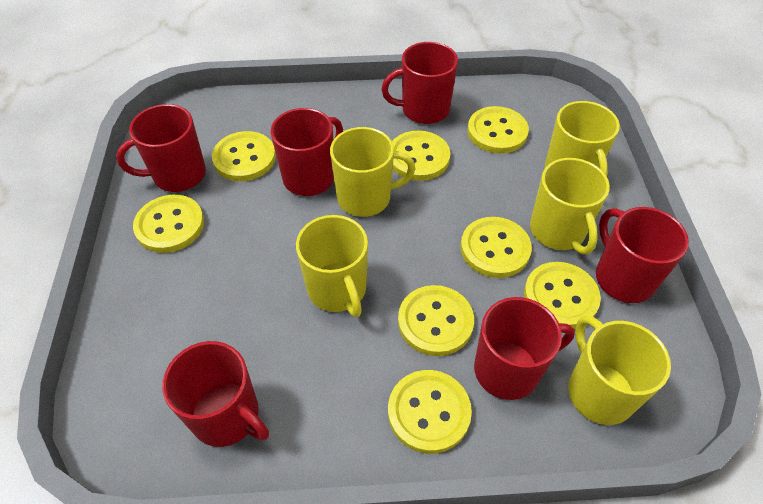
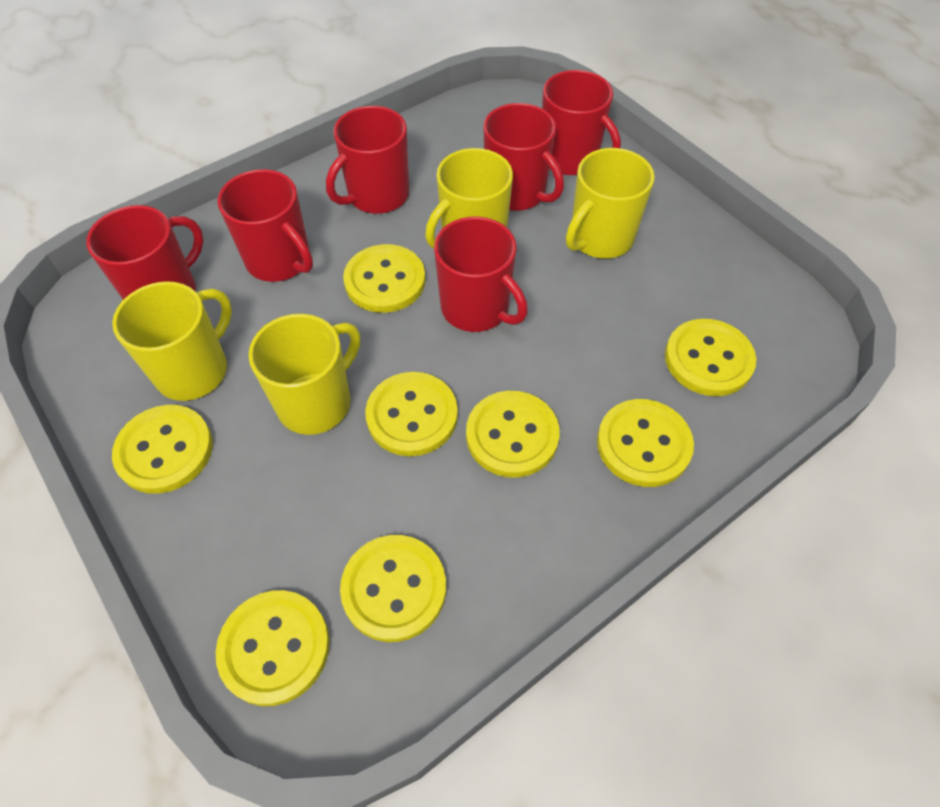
yellow mug: [296,215,368,317] [330,127,415,217] [530,158,610,255] [545,101,620,176] [568,316,671,425] = 5 -> [112,281,232,401] [248,314,360,435] [425,148,513,248] [566,148,655,259] = 4

